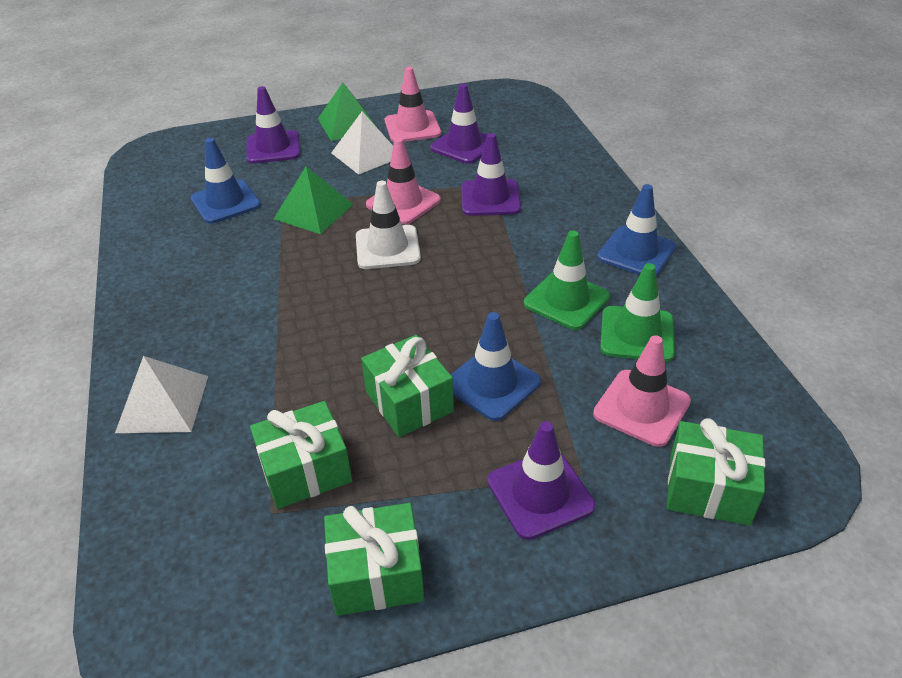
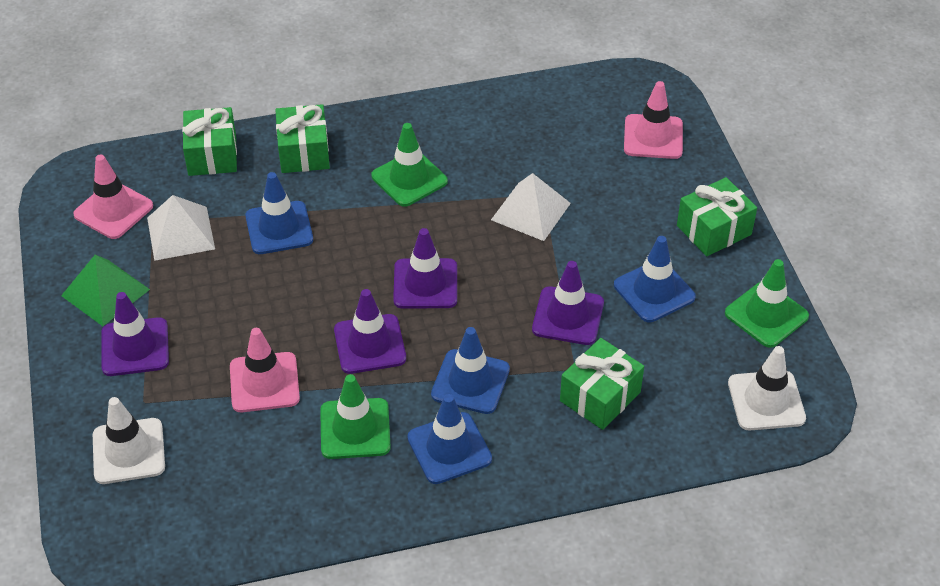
blue traffic cone: [191,138,261,224] [451,312,541,421] [597,184,676,276] = 3 -> [245,172,313,254] [407,394,492,484] [431,327,510,414] [614,236,696,322] = 4
green pyramid: [274,166,353,234] [318,82,377,141] = 2 -> [61,255,150,326] = 1
green traffic cone: [524,231,610,330] [600,263,675,362] = 2 -> [320,374,391,459] [371,123,448,207] [725,259,809,348] = 3
white traffic cone: [356,181,421,269] = 1 -> [93,397,165,484] [728,346,806,430] = 2

